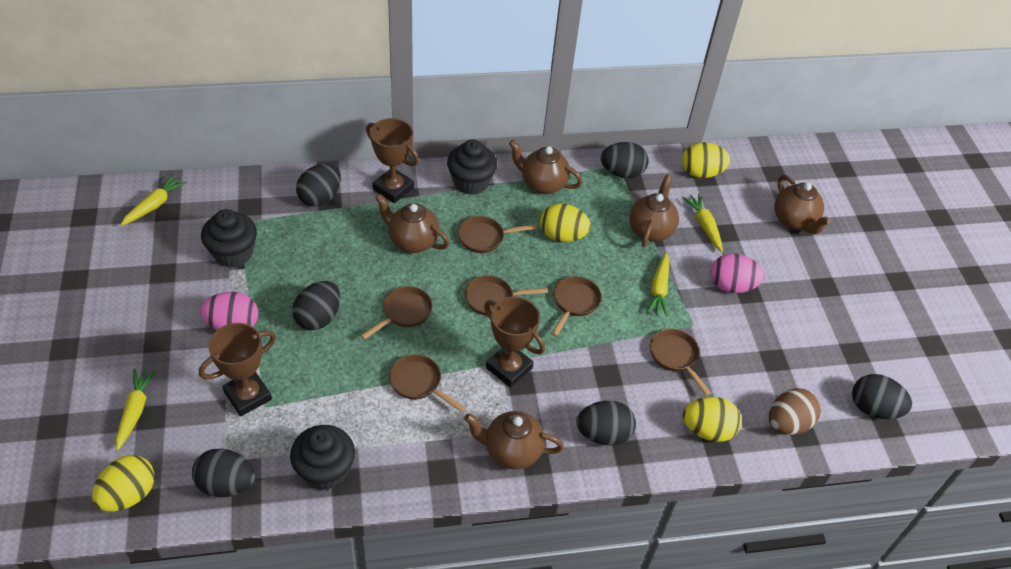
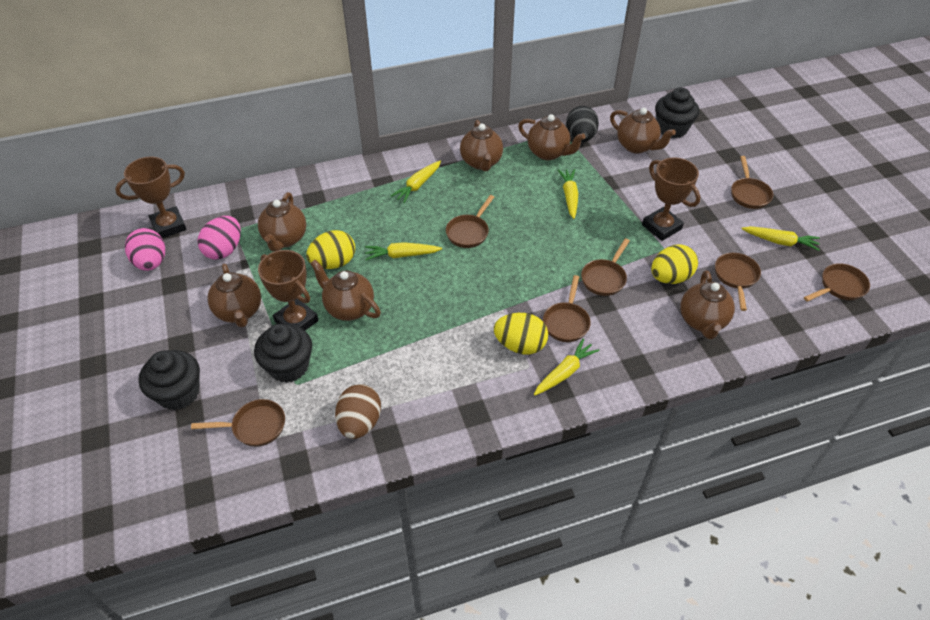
black egg: [192,449,255,497] [292,281,340,330] [296,164,341,207] [576,401,636,446] [601,142,649,178] [852,374,912,419] = 6 -> [566,106,599,142] = 1
brown pan: [360,286,432,340] [389,354,466,412] [458,216,537,253] [465,275,548,315] [551,276,601,337] [650,329,711,396] = 6 -> [191,399,285,447] [446,195,494,248] [543,275,591,342] [581,238,630,296] [715,253,761,311] [731,156,773,209] [804,263,870,302] = 7
brown teapot: [375,194,450,253] [464,411,564,470] [509,140,583,194] [629,175,679,247] [775,175,831,234] = 5 -> [208,264,261,327] [258,192,306,252] [310,260,381,321] [460,120,503,171] [518,114,586,160] [610,108,676,154] [680,271,735,339] = 7
yellow carrot: [116,369,156,451] [120,174,187,226] [647,253,669,317] [683,194,723,252] = 4 -> [365,242,442,260] [390,161,441,203] [534,338,599,396] [558,169,578,219] [741,226,820,251] = 5
yellow egg: [92,455,155,512] [540,203,591,242] [682,142,730,178] [683,397,742,442] = 4 -> [306,230,355,269] [494,313,548,354] [651,244,698,284] = 3

